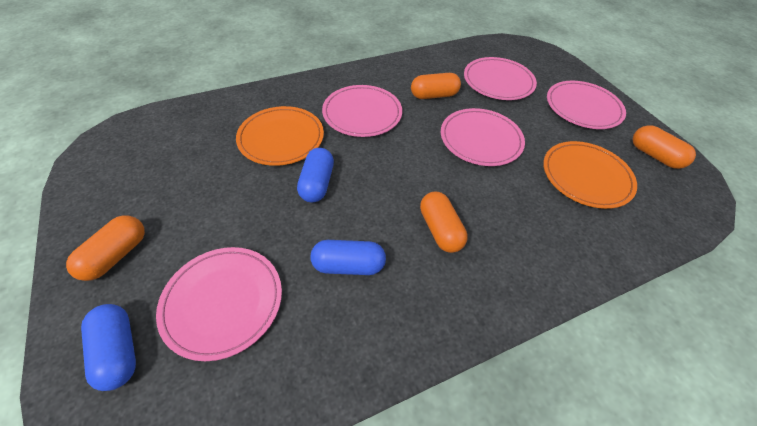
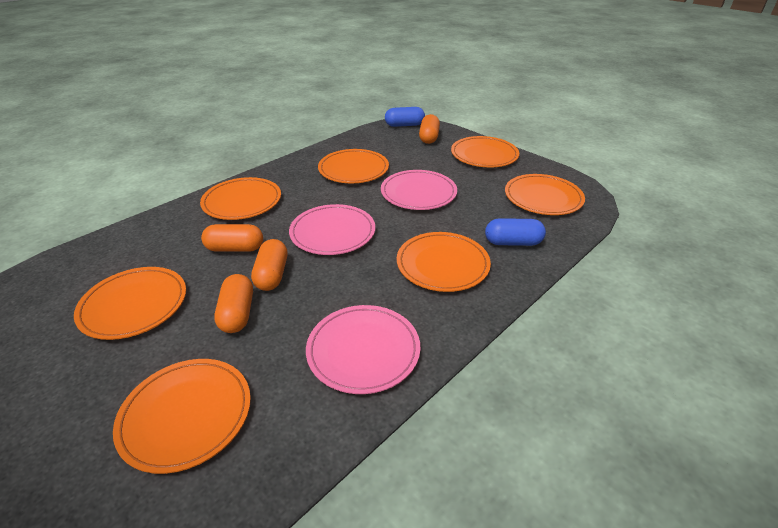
blue capsule: [81,304,136,391] [297,148,334,202] [310,240,386,275] = 3 -> [385,107,425,127] [485,218,546,246] = 2
orange plate: [236,106,324,166] [543,141,637,209] = 2 -> [74,267,186,340] [113,359,251,474] [200,177,281,220] [318,149,389,183] [397,232,491,292] [451,136,519,167] [505,174,585,215] = 7
pink plate: [156,247,282,361] [322,85,402,137] [441,108,525,166] [464,57,537,100] [547,81,626,129] = 5 -> [289,204,375,255] [306,305,420,394] [381,170,457,210] = 3

